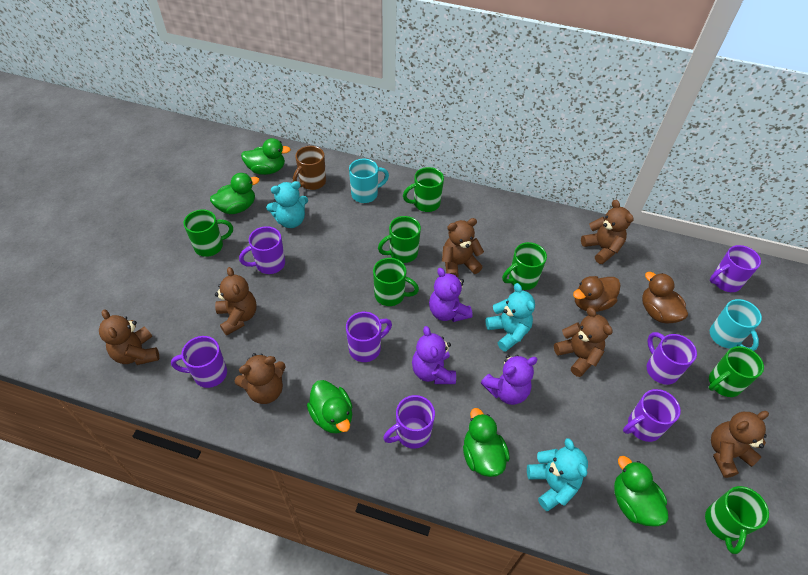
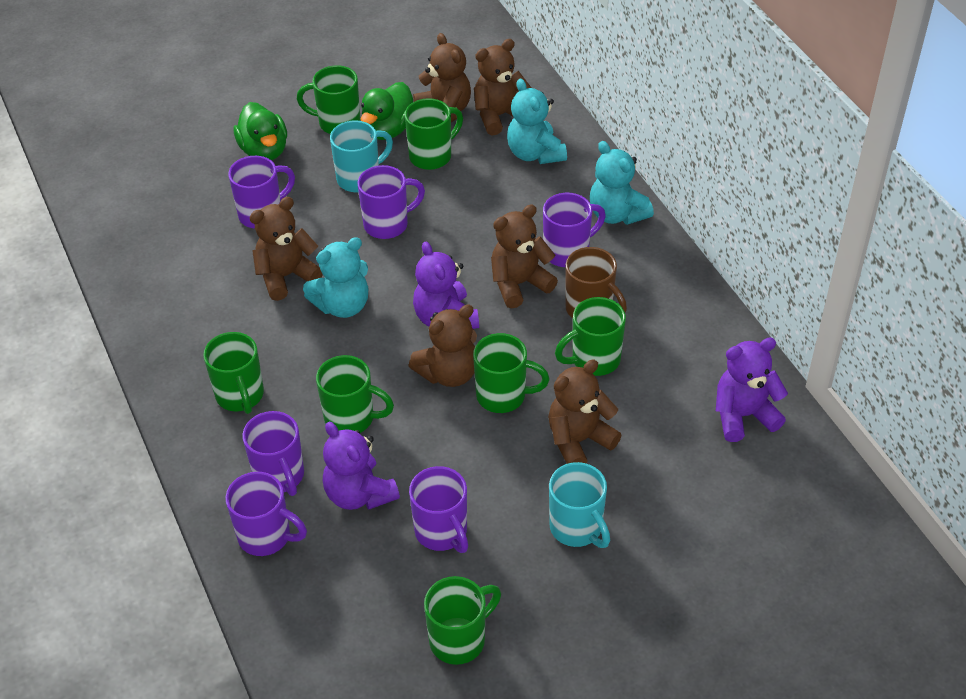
brown duck: [573,276,621,312] [642,272,688,324] = 2 -> none = 0
brown teddy bear: [99,309,159,365] [215,267,257,336] [235,353,286,404] [442,218,484,277] [554,307,613,377] [581,200,634,264] [711,411,769,478] = 7 -> [249,197,323,301] [408,304,477,387] [413,33,471,122] [474,39,532,136] [491,204,558,309] [548,359,621,464] = 6
green duck: [210,173,260,214] [241,138,291,175] [307,380,352,434] [463,408,510,477] [614,456,668,527] = 5 -> [234,102,287,160] [361,82,413,140] = 2
purple mug: [171,336,227,388] [239,226,285,274] [346,312,392,362] [383,395,435,449] [623,389,681,442] [647,332,697,385] [710,245,761,292] = 7 -> [225,472,307,556] [228,156,295,228] [242,411,304,496] [358,165,425,239] [409,466,468,553] [543,193,606,267] = 6

